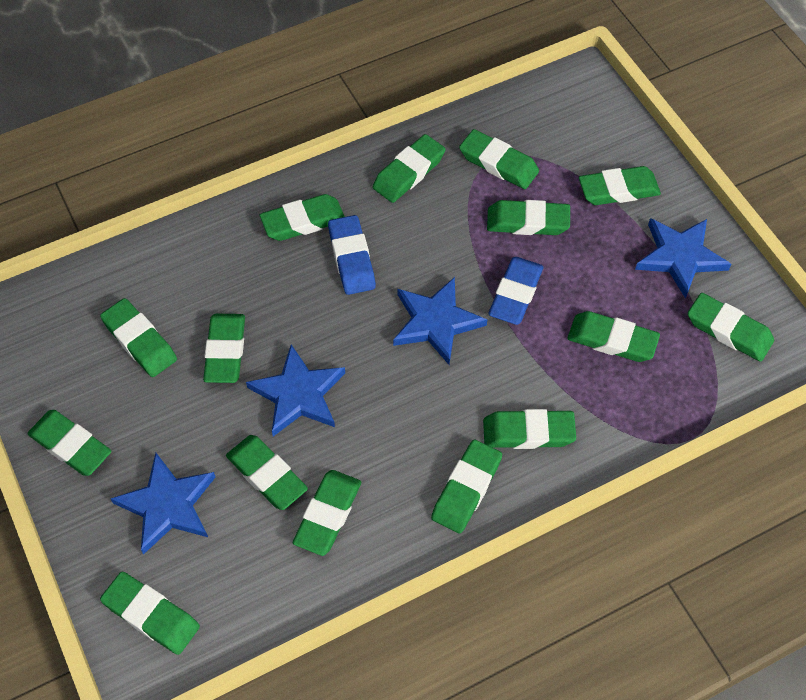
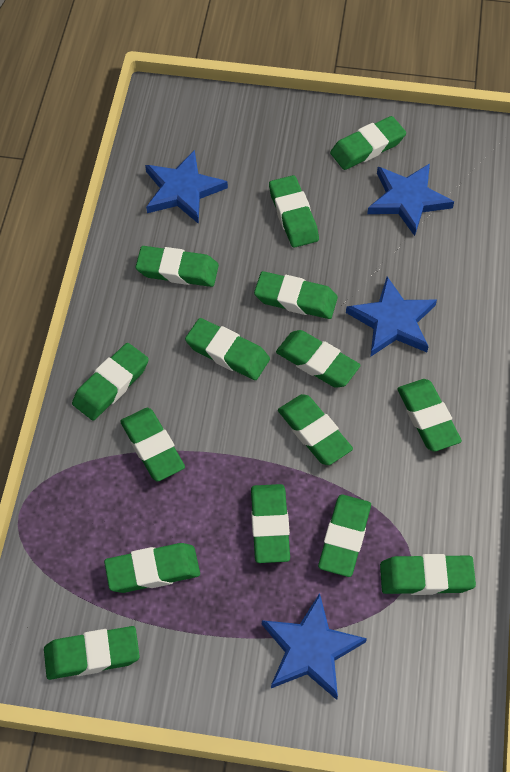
blue eraser: [328,215,376,295] [488,257,544,325] = 2 -> none = 0

